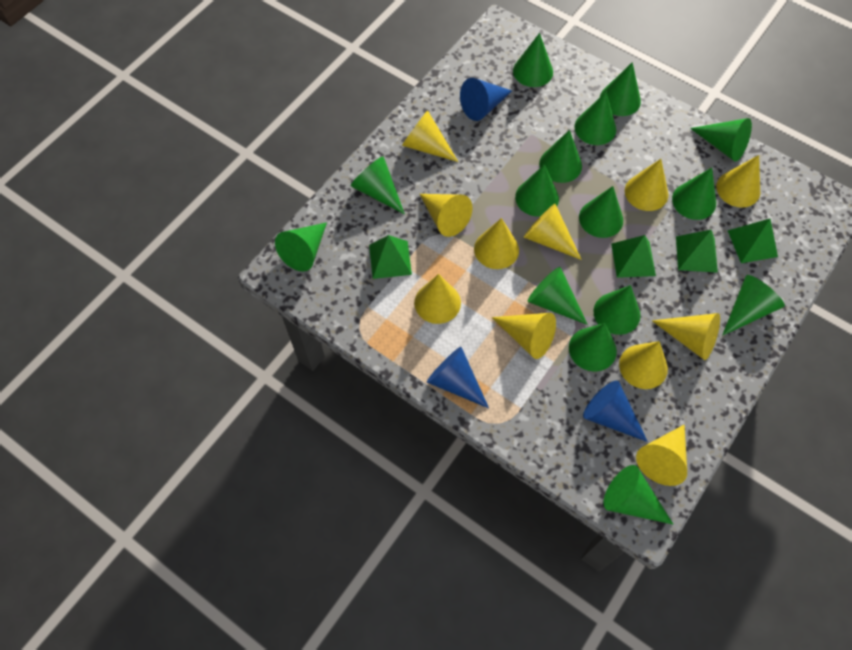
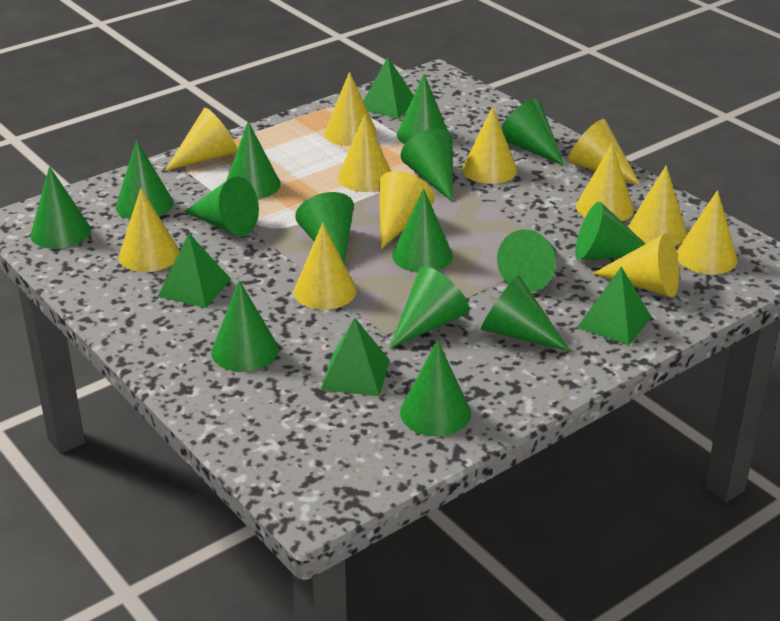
blue cone: [427,347,489,408] [460,78,512,121] [583,381,648,442] = 3 -> none = 0
yellow cone: [402,110,458,162] [414,274,461,324] [420,194,472,237] [474,218,519,269] [492,313,556,359] [524,204,582,260] [619,341,668,389] [625,159,668,211] [636,425,687,486] [652,313,720,360] [716,155,760,208] = 11 -> [119,188,180,272] [165,108,237,171] [294,223,357,310] [324,72,377,146] [338,114,391,192] [379,171,435,249] [462,107,517,184] [568,119,640,185] [576,144,634,221] [592,234,679,297] [628,165,687,246] [677,190,738,274] = 12

